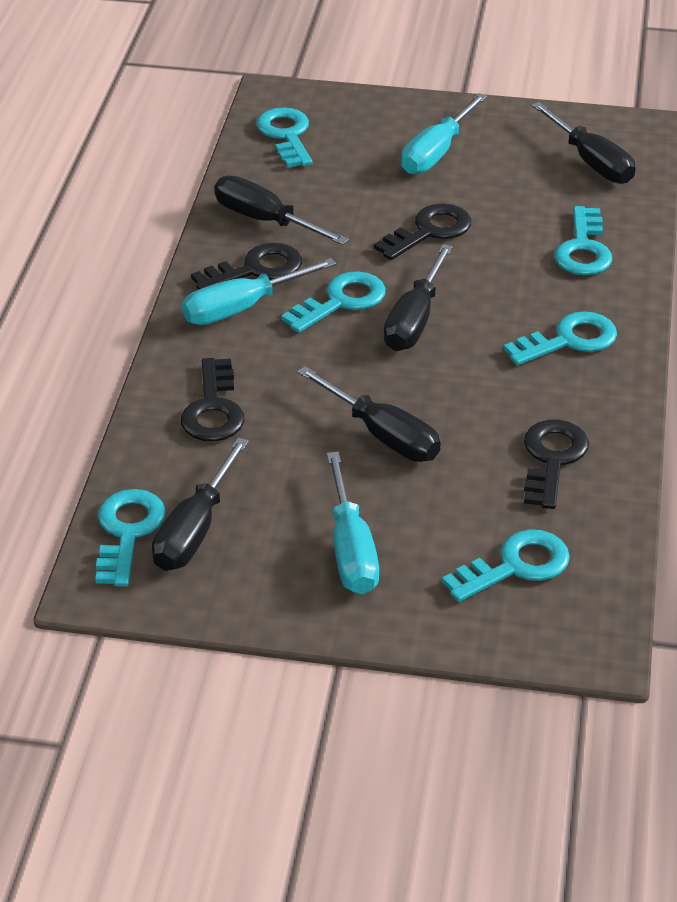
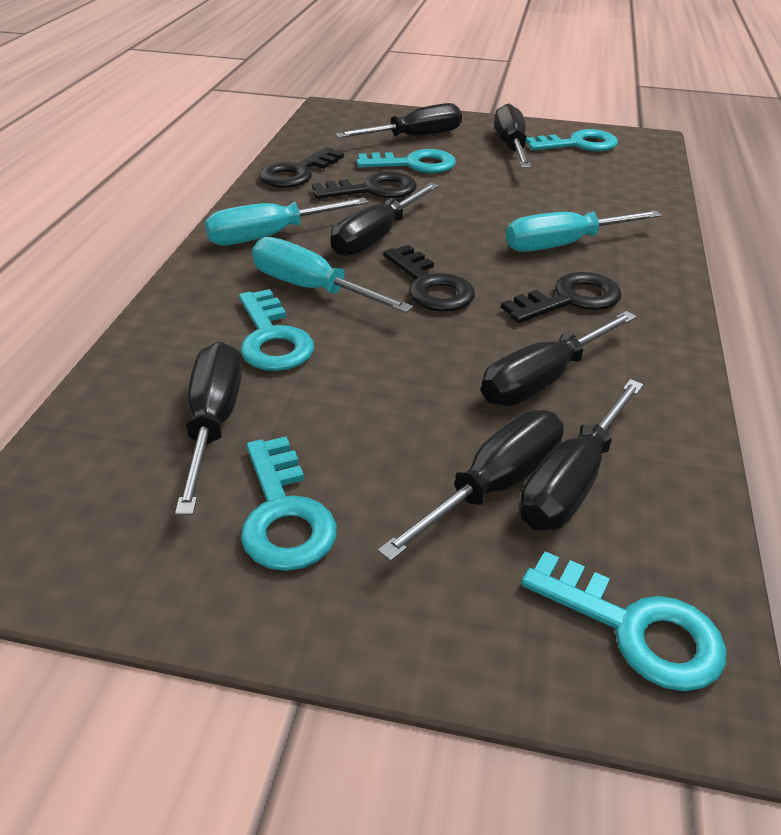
black screwdriver: [152,438,249,571] [214,175,349,245] [297,366,441,462] [384,244,453,351] [532,102,635,184] = 5 -> [175,342,242,515] [331,183,439,256] [335,103,462,138] [378,410,564,562] [481,311,637,406] [494,103,531,168] [519,379,644,530] = 7
turquoise key: [95,489,165,586] [256,107,312,168] [281,271,386,333] [442,529,570,602] [504,311,617,365] [554,206,612,275] = 6 -> [239,289,314,371] [241,437,337,571] [357,149,456,173] [521,551,727,691] [526,129,618,151] = 5

